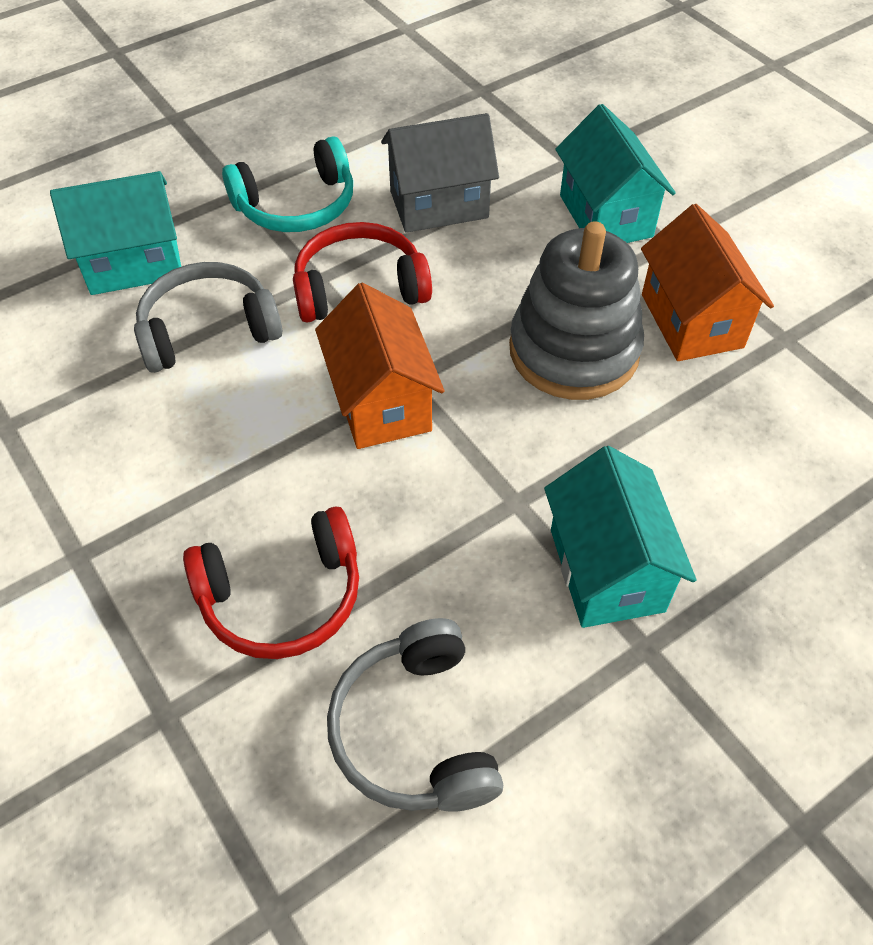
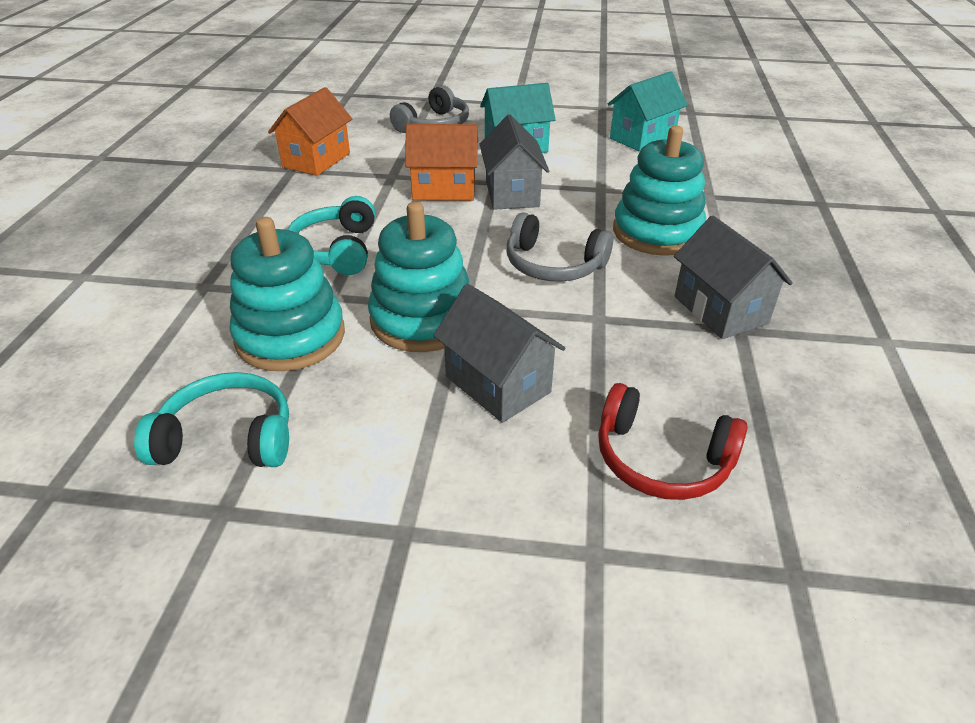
grey house: [381,113,499,233] = 1 -> [433,284,566,423] [479,115,549,210] [674,216,793,339] = 3
grey stacking toy: [509,221,644,400] = 1 -> none = 0
red headphones: [183,506,359,659] [293,222,432,322] = 2 -> [598,383,748,500] = 1
turquoise headphones: [222,136,353,232] = 1 -> [134,372,289,467] [287,196,375,275] = 2
turquoise house: [50,171,181,295] [544,446,696,628] [555,104,676,243] = 3 -> [480,83,556,153] [608,71,688,152] = 2
turquoise stacking toy: none = 0 -> [230,217,345,371] [368,202,469,352] [613,125,706,256] = 3

